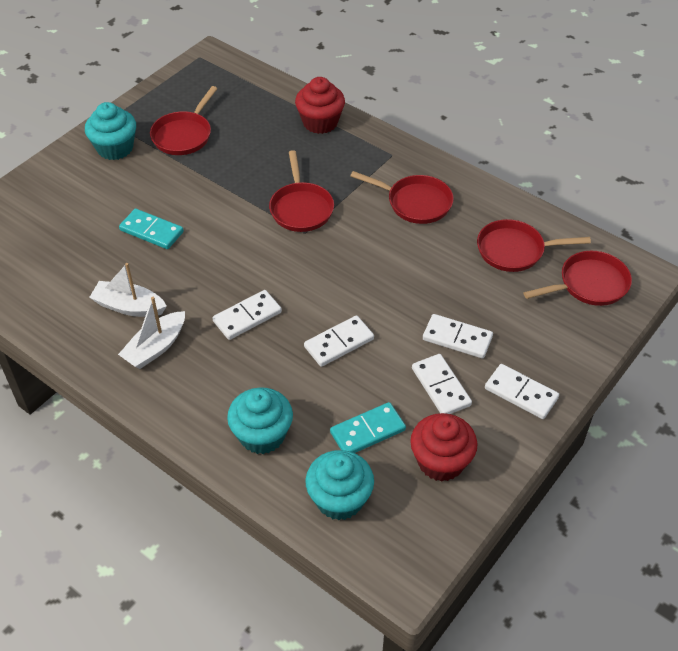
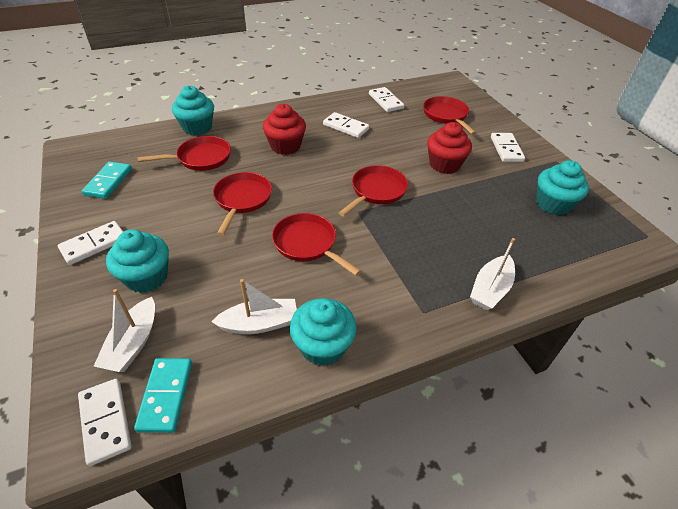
turquoise cupcake: [85,102,136,160] [227,388,293,454] [305,450,374,520] = 3 -> [106,229,169,293] [172,85,214,135] [290,298,356,366] [536,160,589,215] = 4
white boat: [89,263,167,317] [118,297,185,369] = 2 -> [94,289,155,372] [211,279,297,334] [470,238,515,310] = 3

